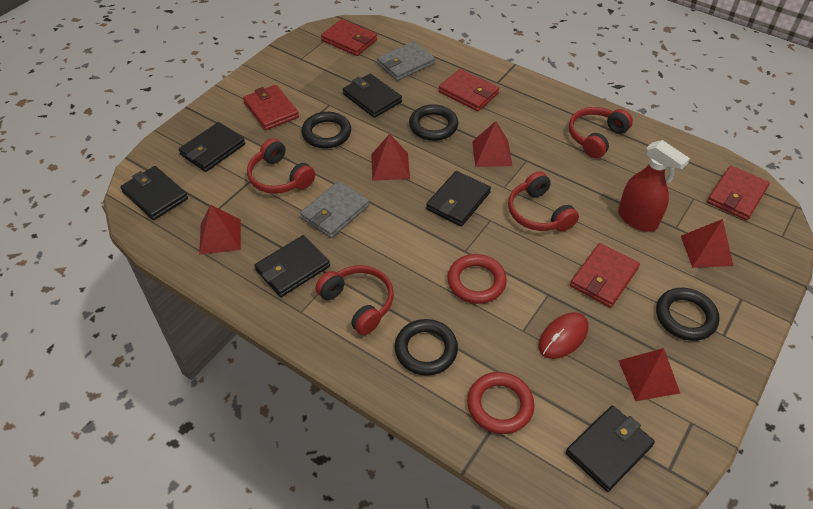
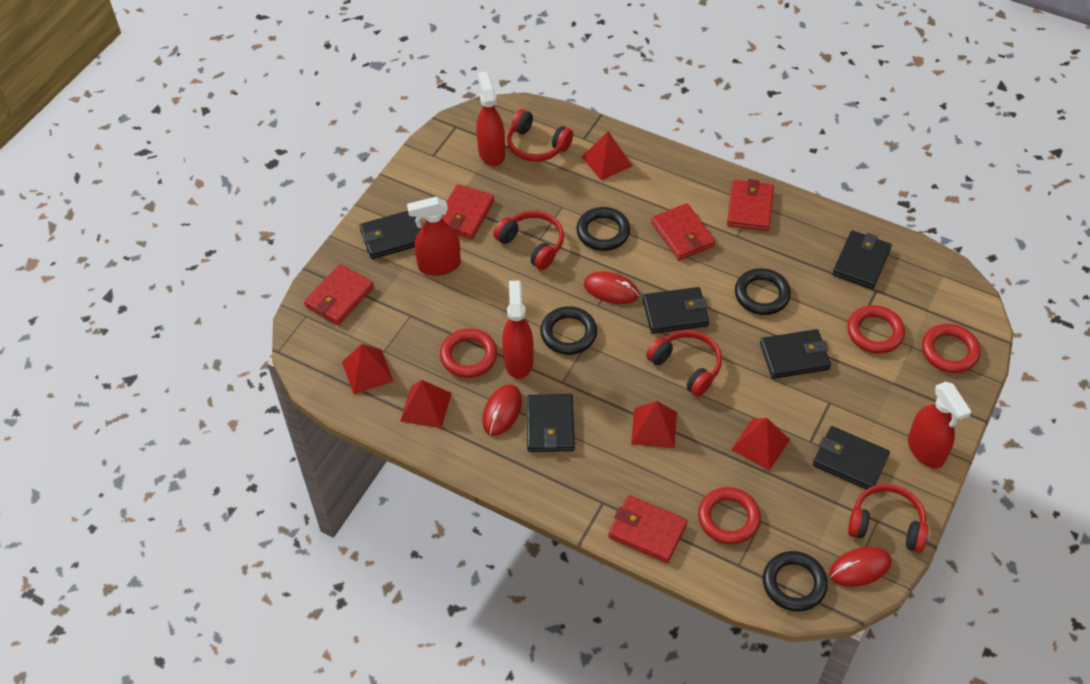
grey wallet: [300,181,369,238] [377,41,435,81] = 2 -> none = 0
red mouse: [538,312,588,359] = 1 -> [482,384,522,436] [584,271,639,304] [829,547,892,587] = 3
red ring: [447,254,507,304] [467,372,534,434] = 2 -> [440,329,497,378] [698,487,761,544] [847,305,905,354] [922,324,980,373] = 4
red spray bottle: [618,140,690,232] = 1 -> [407,197,461,276] [476,72,505,166] [502,281,534,379] [908,382,971,469] = 4

